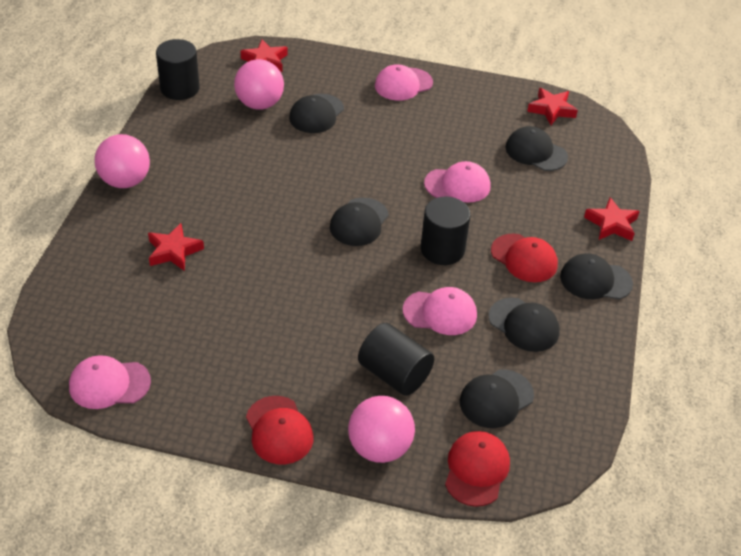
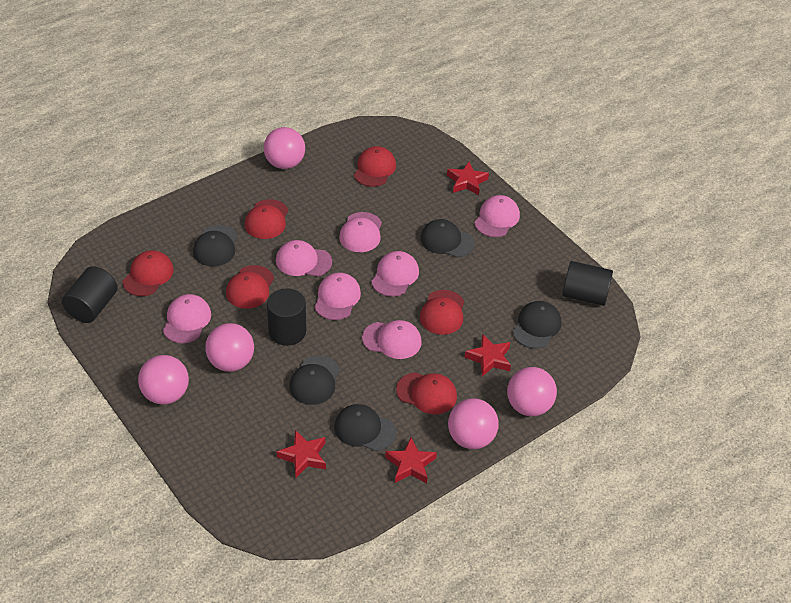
black cap: [289,94,344,133] [330,198,389,246] [460,370,534,428] [489,298,560,352] [505,126,568,171] [560,253,633,299] = 6 -> [193,225,238,266] [289,356,340,405] [334,404,396,451] [420,219,475,258] [513,301,561,349] = 5
pink ball: [95,134,150,188] [234,59,284,110] [348,396,415,463] = 3 -> [138,355,189,405] [205,323,254,372] [264,127,305,169] [448,398,499,449] [507,367,557,416] = 5
pink cap: [69,355,151,409] [375,64,433,101] [403,287,477,335] [424,161,490,203] = 4 -> [163,294,211,343] [276,240,332,276] [315,272,361,320] [339,212,382,252] [362,320,422,359] [371,251,419,297] [474,195,520,237] = 7
red cap: [246,396,314,464] [445,431,510,507] [491,233,558,282] = 3 -> [123,250,174,296] [226,265,274,309] [245,199,288,239] [354,146,396,187] [396,372,457,414] [420,290,464,335] = 6

